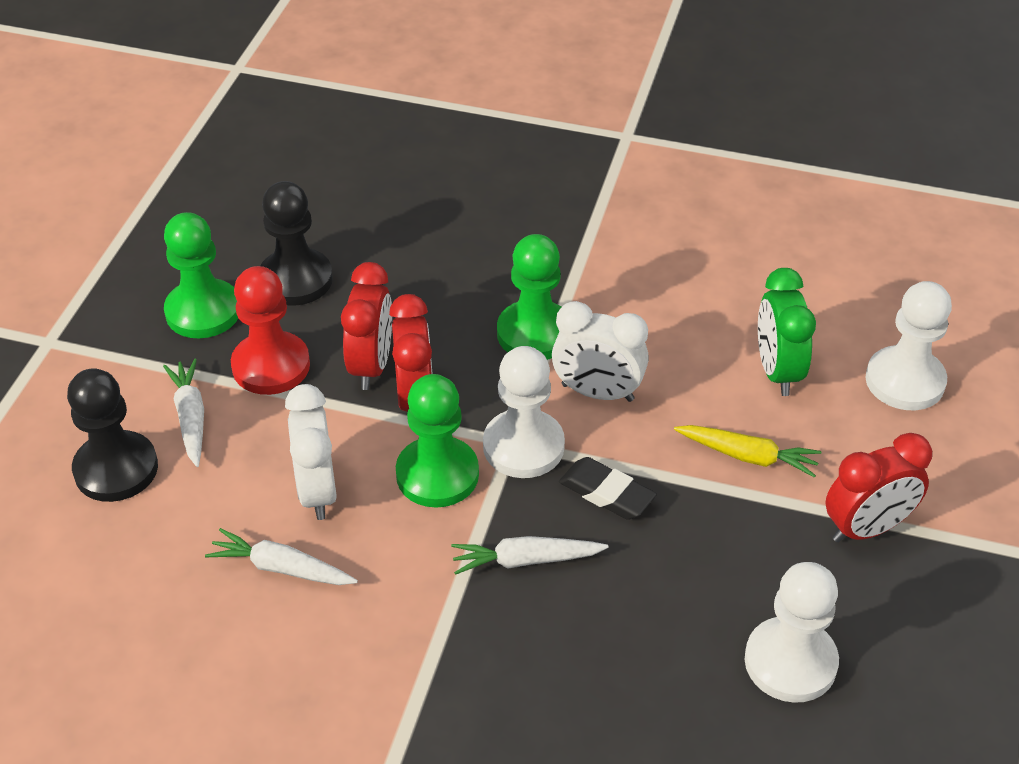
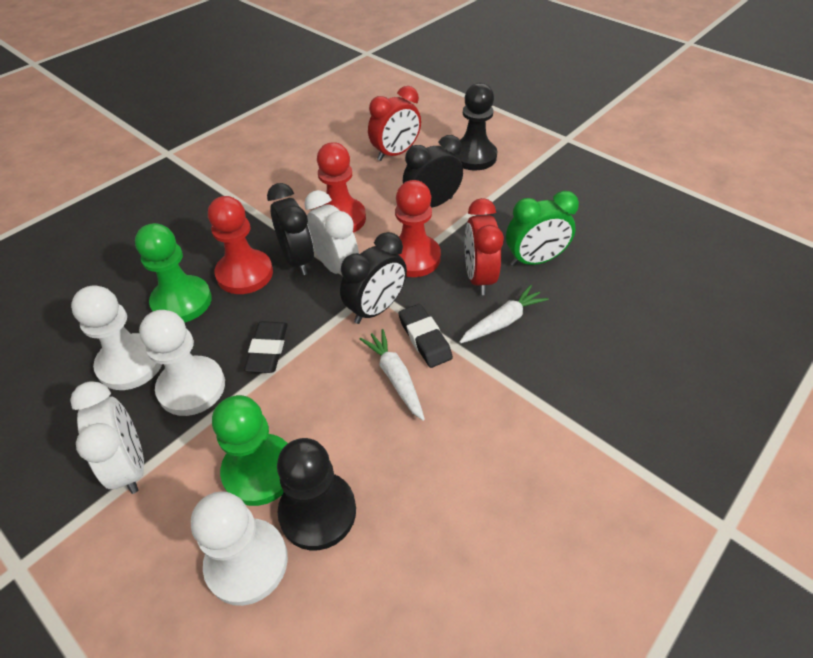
black clock: none = 0 -> [267,183,314,275] [340,232,407,324] [403,135,463,208] = 3
black eraser: [559,457,657,520] = 1 -> [244,321,288,373] [398,304,453,368] = 2
green pawn: [164,212,238,338] [396,374,479,508] [497,234,561,360] = 3 -> [135,223,212,323] [212,395,288,506] = 2
red clock: [341,262,392,390] [389,294,432,411] [825,433,932,543] = 3 -> [368,86,421,161] [465,198,504,295] = 2
red pawn: [231,266,310,395] = 1 -> [208,196,273,294] [316,142,366,233] [395,180,441,277] = 3
white carrot: [163,359,204,467] [205,528,358,585] [451,536,609,575] = 3 -> [360,329,425,421] [459,285,549,343] = 2
yellow carrot: [674,425,821,477] = 1 -> none = 0

